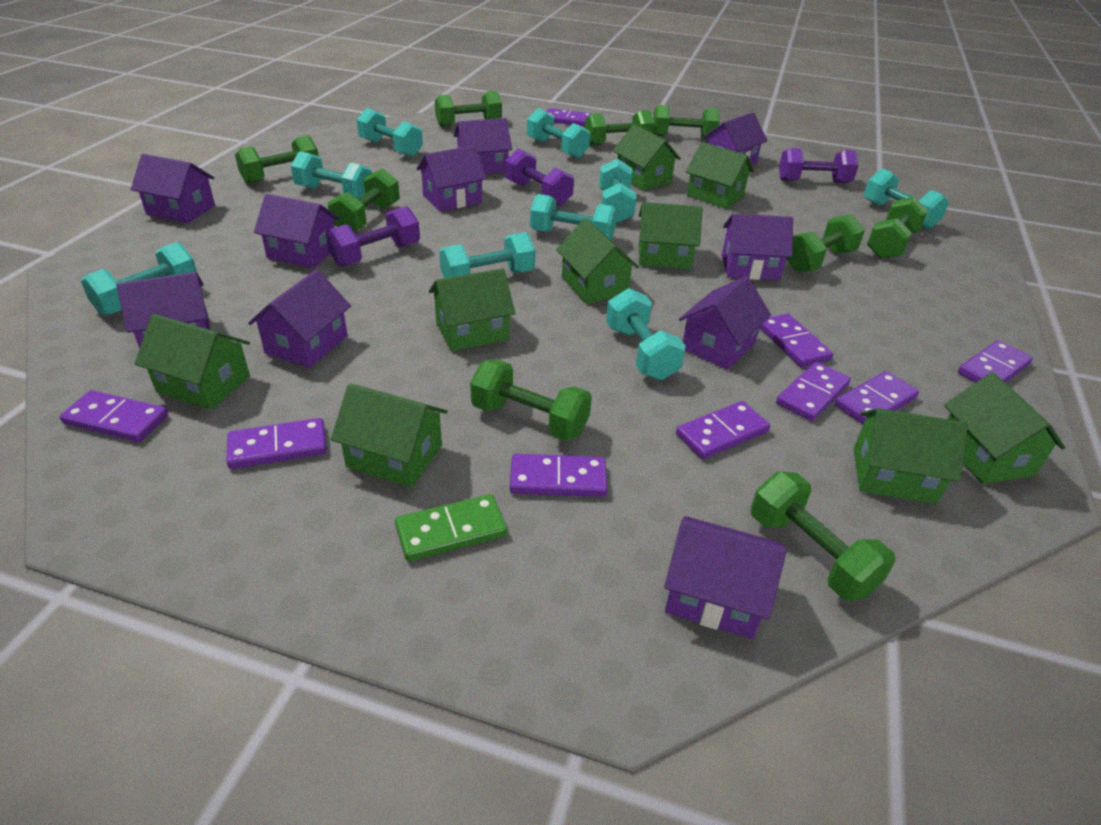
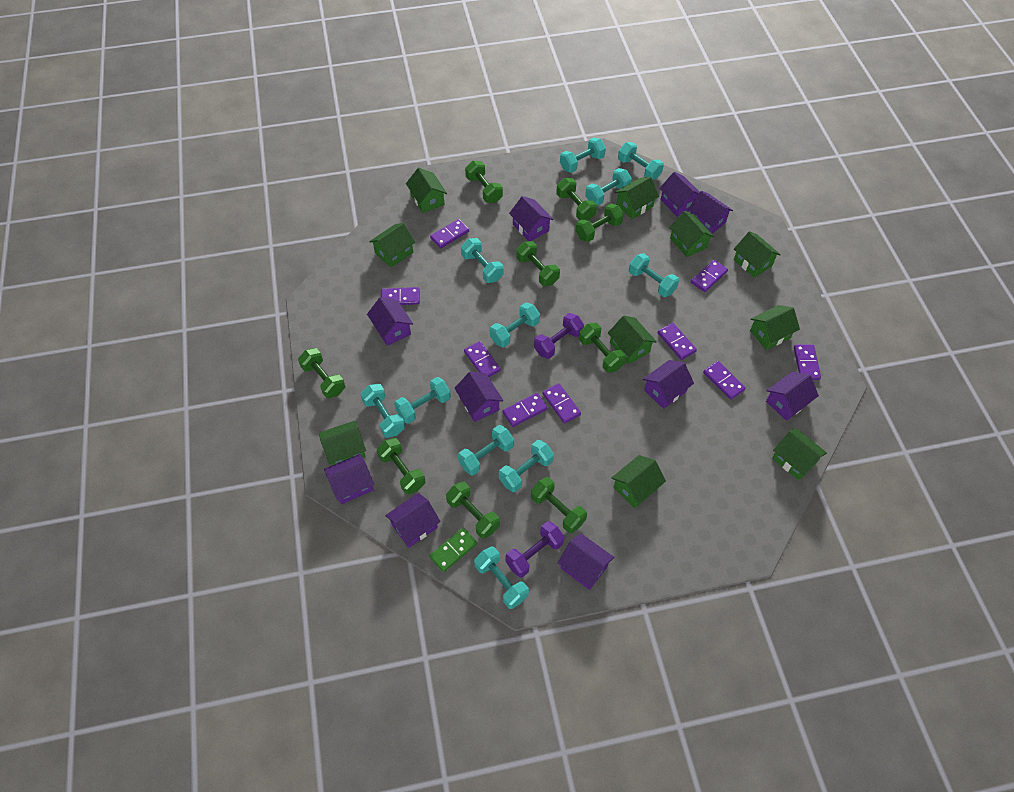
green house: [135,314,250,410] [331,383,448,488] [429,268,515,351] [556,218,639,304] [613,124,681,190] [639,202,703,269] [686,142,754,209] [854,408,968,504] [944,372,1065,484] = 9 -> [319,421,366,465] [369,223,415,268] [406,168,447,213] [608,316,657,364] [612,455,666,508] [615,177,659,219] [669,211,714,257] [734,231,781,278] [750,305,800,350] [772,428,827,480] = 10
purple dumbbell: [326,206,420,267] [505,149,574,206] [779,148,859,183] = 3 -> [505,521,564,577] [534,313,584,359] = 2
turquoise dumbbell: [81,242,197,316] [291,151,372,199] [357,108,423,157] [439,232,536,278] [527,108,590,158] [530,194,617,241] [599,158,637,223] [606,288,686,380] [864,169,949,229] = 9 -> [360,384,405,438] [394,377,451,424] [458,425,514,476] [461,238,503,283] [474,546,529,609] [490,302,540,348] [499,440,554,492] [560,137,606,173] [585,168,632,206] [618,142,664,180] [629,253,679,297] = 11

